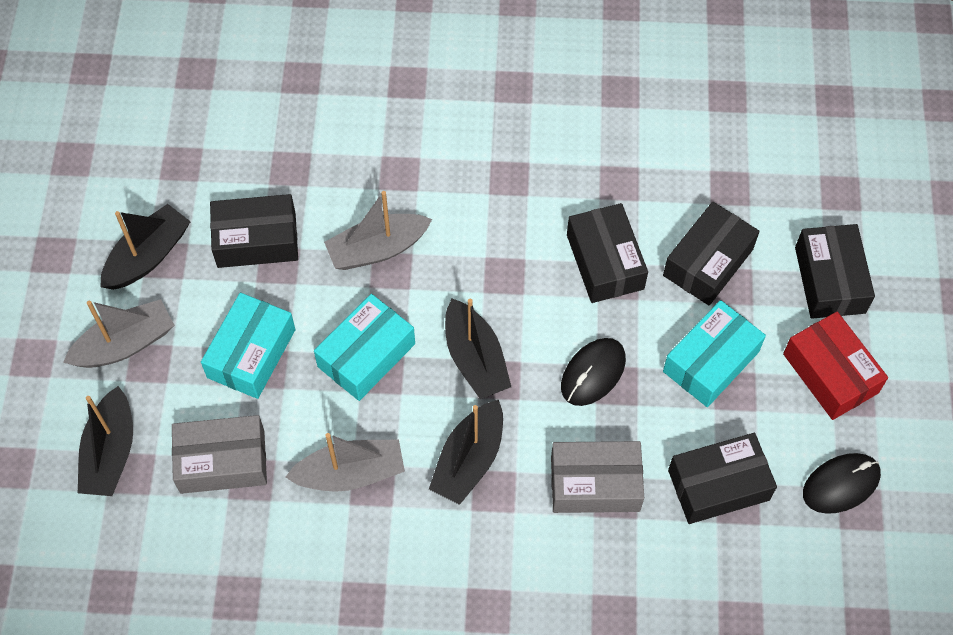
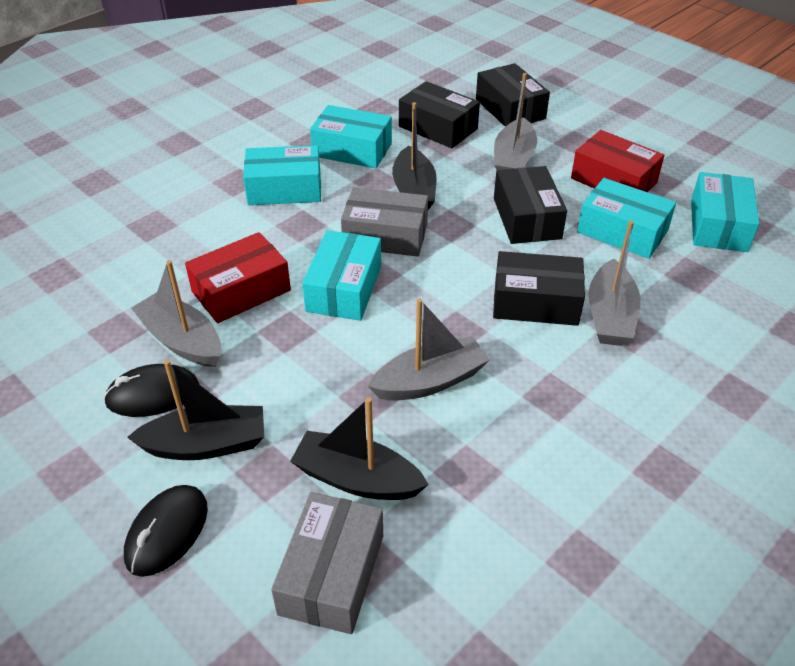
black boat: [78,386,133,496] [100,204,191,290] [429,400,503,505] [445,298,511,399] = 4 -> [127,360,264,460] [290,398,429,500] [392,102,437,210] = 3
black box: [210,194,298,268] [567,203,648,303] [663,202,760,306] [668,433,777,524] [795,224,875,319] = 5 -> [399,81,480,148] [476,63,550,127] [493,251,585,326] [494,166,567,244] = 4
grey boat: [63,299,174,368] [286,433,405,492] [324,191,432,270] = 3 -> [131,260,221,367] [368,298,489,401] [494,73,537,170] [588,220,641,346] = 4
red box: [783,312,888,420] = 1 -> [185,232,291,323] [571,130,665,192] = 2
turquoise box: [201,293,295,399] [314,294,415,401] [663,300,766,407] = 3 -> [243,145,321,205] [302,230,381,321] [310,105,392,168] [577,178,676,259] [691,172,759,252] = 5

